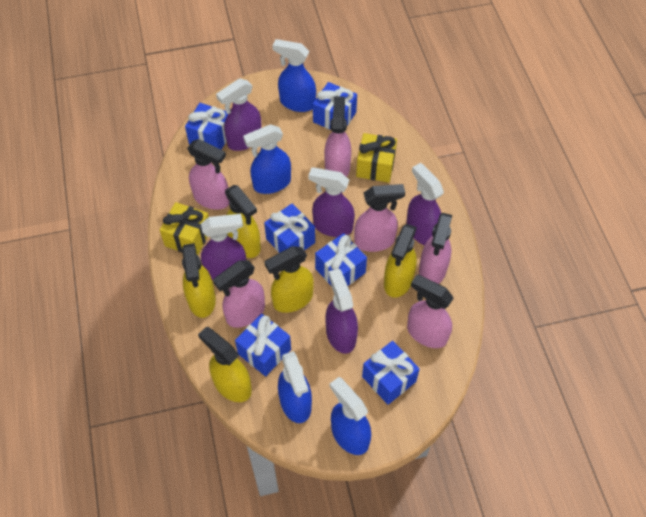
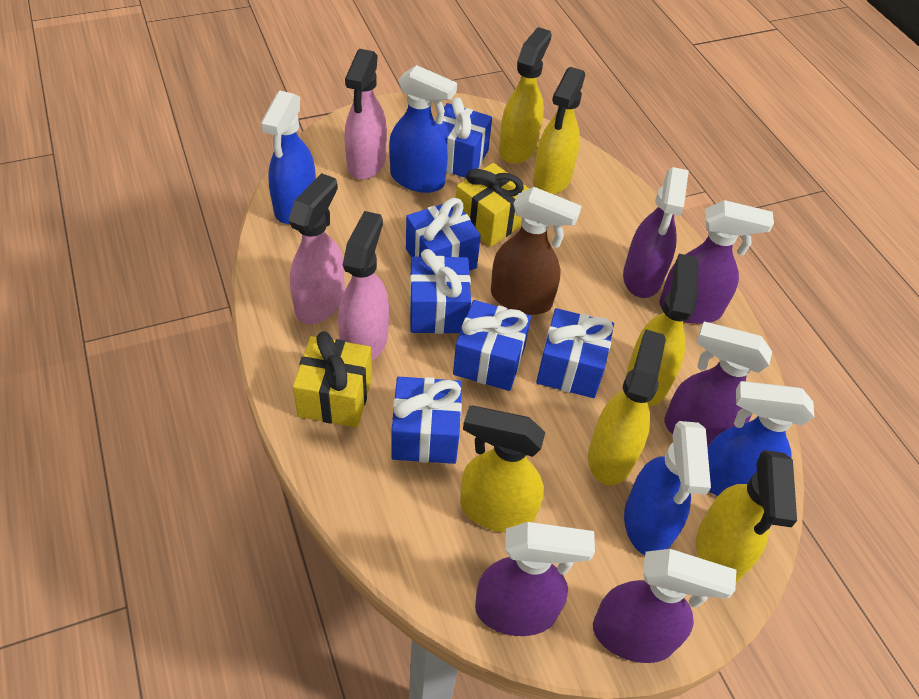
brown spray bottle: none = 0 -> [491,187,582,315] = 1
pink spray bottle: [187,139,229,210] [213,260,265,328] [324,96,351,177] [354,184,405,252] [407,274,454,348] [419,213,452,284] = 6 -> [288,173,345,324] [338,211,389,361] [344,49,387,180] = 3
yellow spray bottle: [182,243,216,318] [198,327,252,402] [225,185,261,258] [265,246,314,313] [384,224,417,298] = 5 -> [460,406,545,533] [499,27,552,164] [533,67,585,194] [588,329,666,485] [626,254,698,406] [696,450,797,583] = 6

